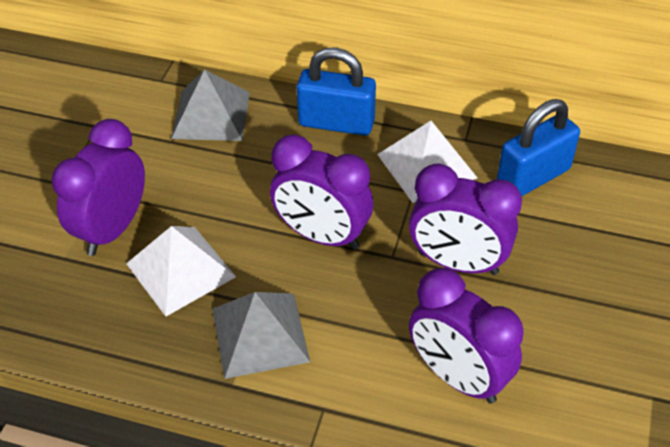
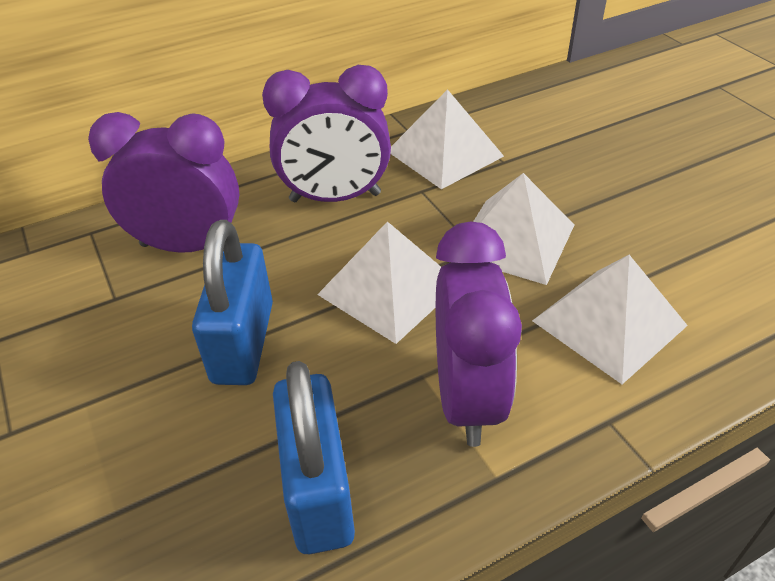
grey pyramid: [171,69,250,141] [213,292,310,379] = 2 -> none = 0
purple clock: [51,119,145,256] [270,135,373,250] [409,164,522,275] [409,268,524,404] = 4 -> [88,112,239,253] [262,65,391,202] [436,221,522,447] = 3
white pyramid: [126,226,236,316] [377,121,477,203] = 2 -> [317,221,441,344] [390,89,504,189] [473,173,574,285] [532,255,688,384] = 4

